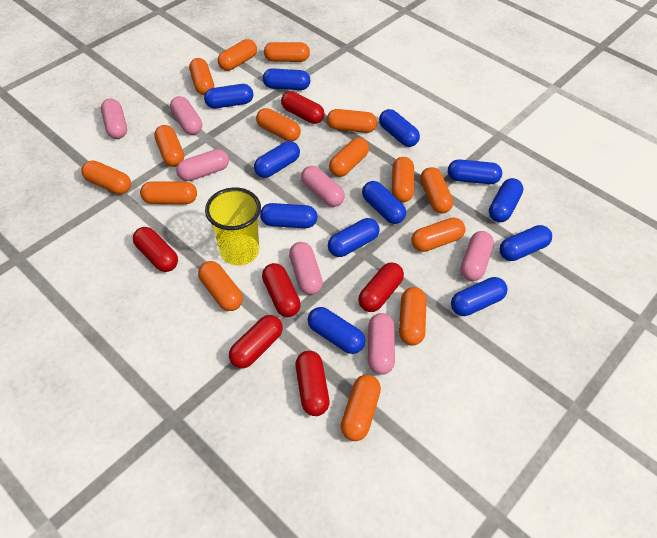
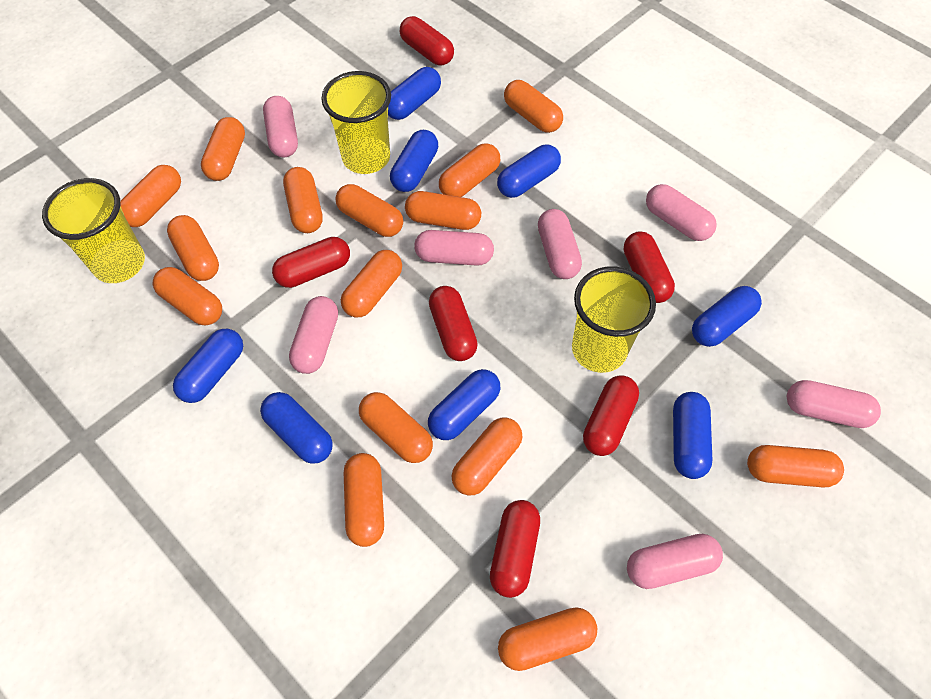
blue capsule: [204,84,253,108] [254,141,300,178] [260,203,318,228] [263,68,310,90] [308,307,365,354] [328,218,380,257] [362,181,406,224] [379,109,420,147] [448,159,502,184] [451,277,508,316] [489,178,523,222] [499,225,552,261] = 12 -> [173,329,243,403] [260,392,333,464] [388,67,441,120] [390,130,438,192] [428,369,500,440] [497,145,561,198] [673,392,712,479] [692,286,762,347] = 8
yellow cup: [205,187,261,266] = 1 -> [42,178,145,283] [321,71,391,174] [572,266,656,373] = 3

